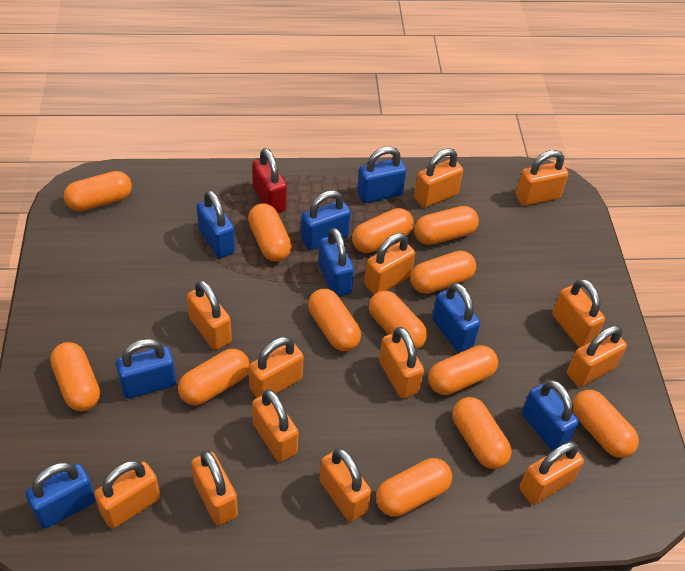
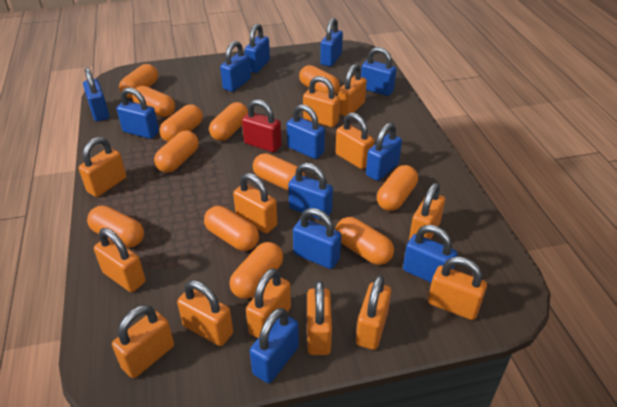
blue padlock: [25,462,96,529] [116,339,176,399] [197,190,235,258] [301,190,351,250] [318,228,354,297] [357,147,406,203] [432,282,480,352] [522,380,579,451] = 8 -> [83,67,109,121] [117,88,159,139] [220,41,251,92] [245,24,270,73] [250,308,299,383] [287,104,325,159] [288,163,333,220] [293,208,341,269] [320,18,343,67] [361,47,396,96] [366,123,402,181] [403,225,457,283] = 12
orange capsule: [50,342,100,411] [64,171,132,211] [178,349,249,405] [248,203,292,262] [308,289,361,351] [352,208,414,253] [369,291,427,350] [376,458,452,517] [410,251,476,294] [414,206,479,245] [428,345,498,395] [453,397,512,469] [573,390,639,458] = 13 -> [87,205,144,248] [119,64,158,98] [132,86,175,117] [154,130,199,173] [159,104,203,142] [204,206,259,251] [209,102,248,141] [230,242,283,299] [253,153,305,191] [299,65,340,95] [335,217,394,265] [377,165,418,211] = 12

